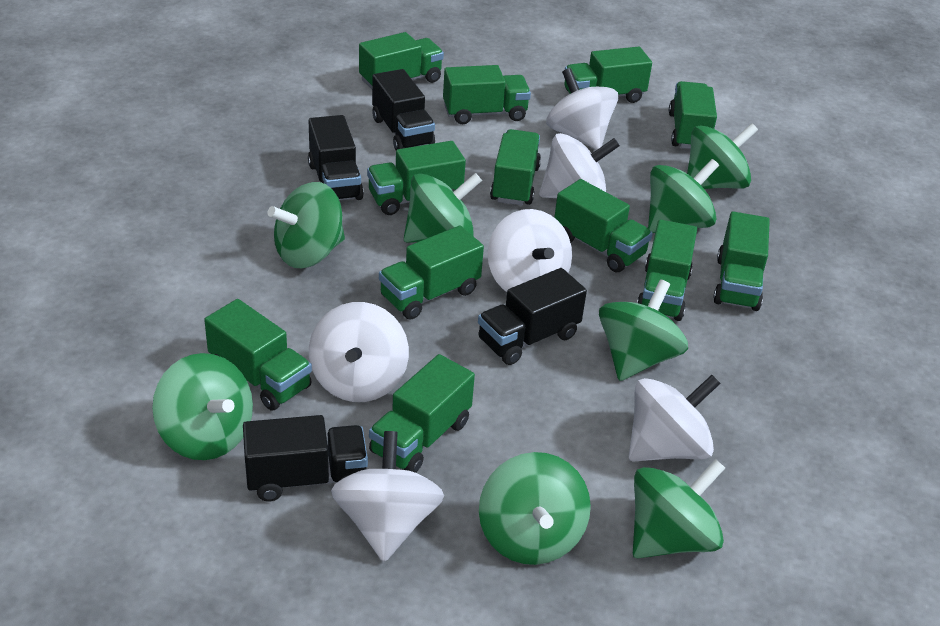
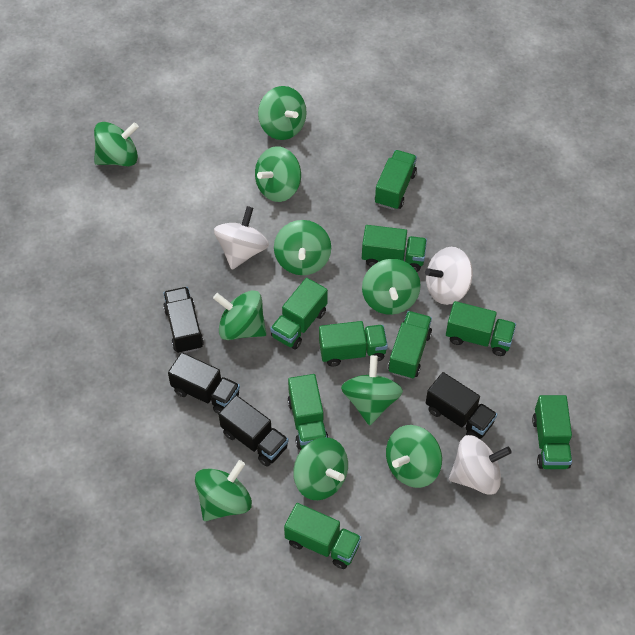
green spinning top: [152,353,253,460] [267,182,345,268] [404,173,482,243] [479,452,591,565] [599,279,688,381] [633,459,725,558] [648,159,719,233] [687,123,758,189] = 8 -> [94,122,139,166] [195,460,252,521] [213,290,267,340] [255,146,301,202] [258,86,307,140] [274,220,331,275] [293,437,348,500] [341,355,403,425] [362,259,421,315] [386,425,442,488] = 10
green truck: [204,299,312,410] [359,32,444,89] [367,141,466,215] [369,354,475,473] [379,226,484,320] [443,65,531,124] [490,129,541,205] [554,179,653,272] [564,46,652,103] [637,219,697,321] [669,81,717,149] [713,211,770,311] = 12 -> [270,278,328,349] [284,503,361,569] [288,374,329,450] [319,321,388,367] [362,225,427,272] [375,150,417,210] [388,311,432,379] [446,301,516,356] [532,395,572,469] = 9
white spinning top: [309,302,409,402] [331,431,444,562] [488,209,572,292] [539,133,620,198] [546,68,618,150] [629,375,721,462] = 6 -> [214,206,269,270] [425,247,473,305] [449,435,512,495] = 3

